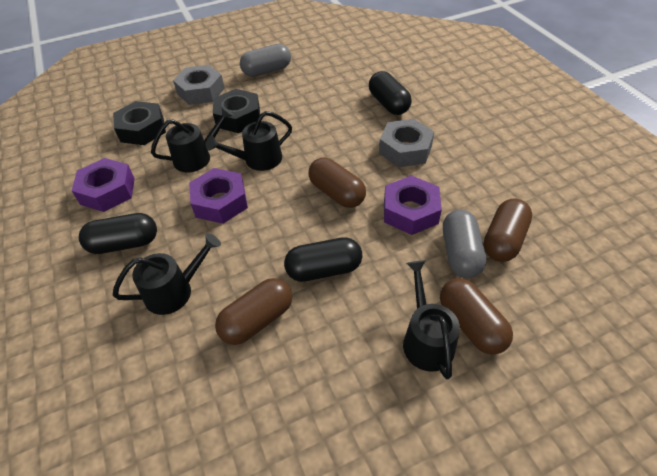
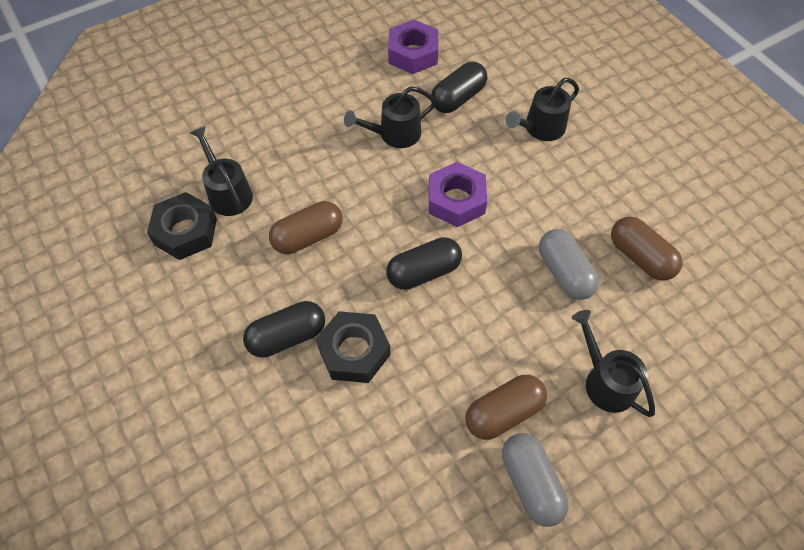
brown capsule: [215,278,292,345] [308,158,366,208] [440,278,513,355] [484,199,532,262] = 4 -> [269,201,343,254] [465,375,547,440] [611,216,683,281] = 3
grey nut: [173,65,225,105] [379,119,434,167] = 2 -> none = 0
purple nut: [72,158,135,212] [189,168,248,224] [384,175,442,235] = 3 -> [388,20,438,74] [429,162,487,227] = 2

